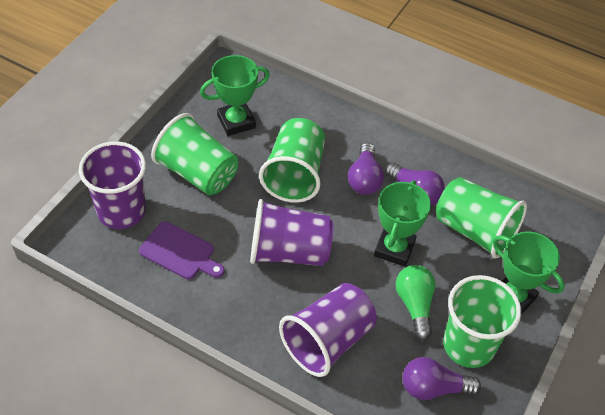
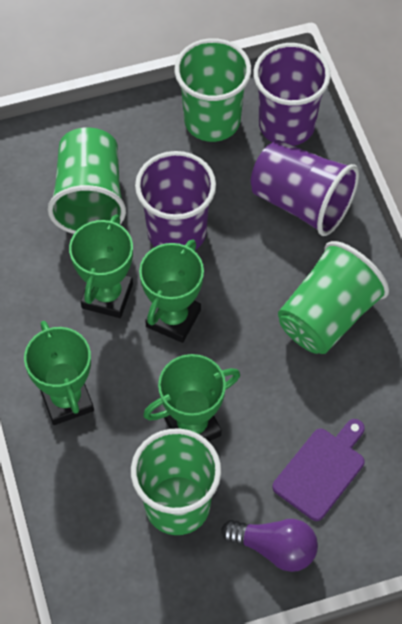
green light bulb: [396,265,436,340] = 1 -> none = 0
green trophy: [200,55,270,136] [374,180,431,267] [493,232,565,314] = 3 -> [24,321,94,425] [69,214,133,318] [139,239,204,343] [143,354,240,441] = 4
purple light bulb: [348,143,384,195] [385,162,445,206] [403,357,481,400] = 3 -> [221,519,318,572] = 1

